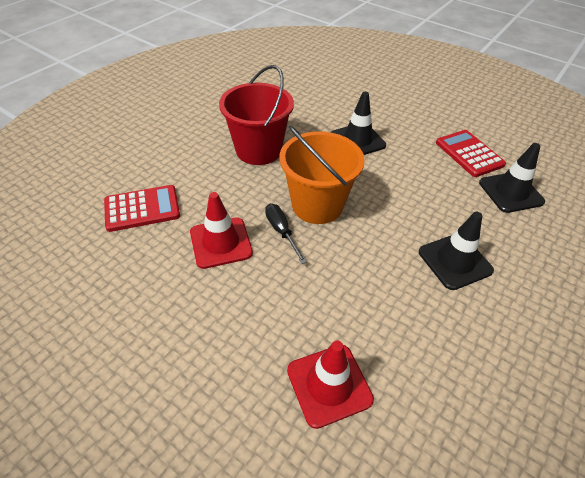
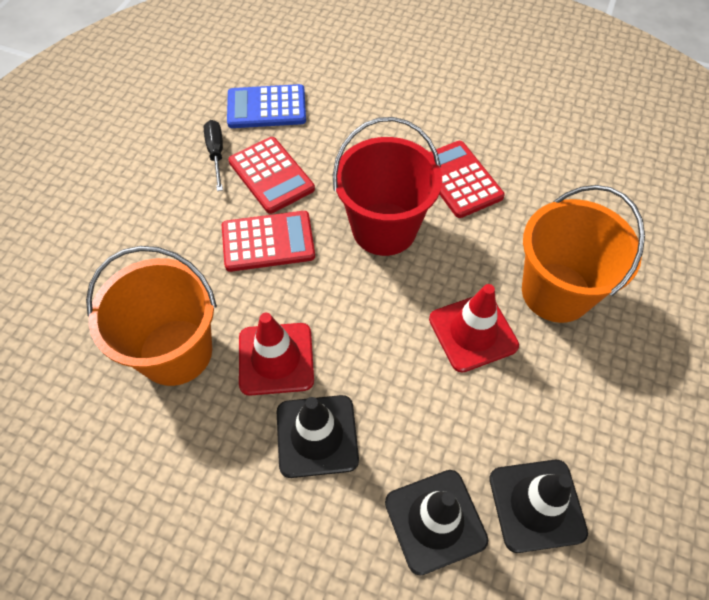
blue calculator: none = 0 -> [227,84,306,128] = 1
orange bucket: [280,125,365,224] = 1 -> [86,246,217,386] [522,185,645,323] = 2
red calculator: [104,185,180,232] [436,130,506,177] = 2 -> [222,211,315,272] [228,137,315,214] [429,141,505,218] = 3

